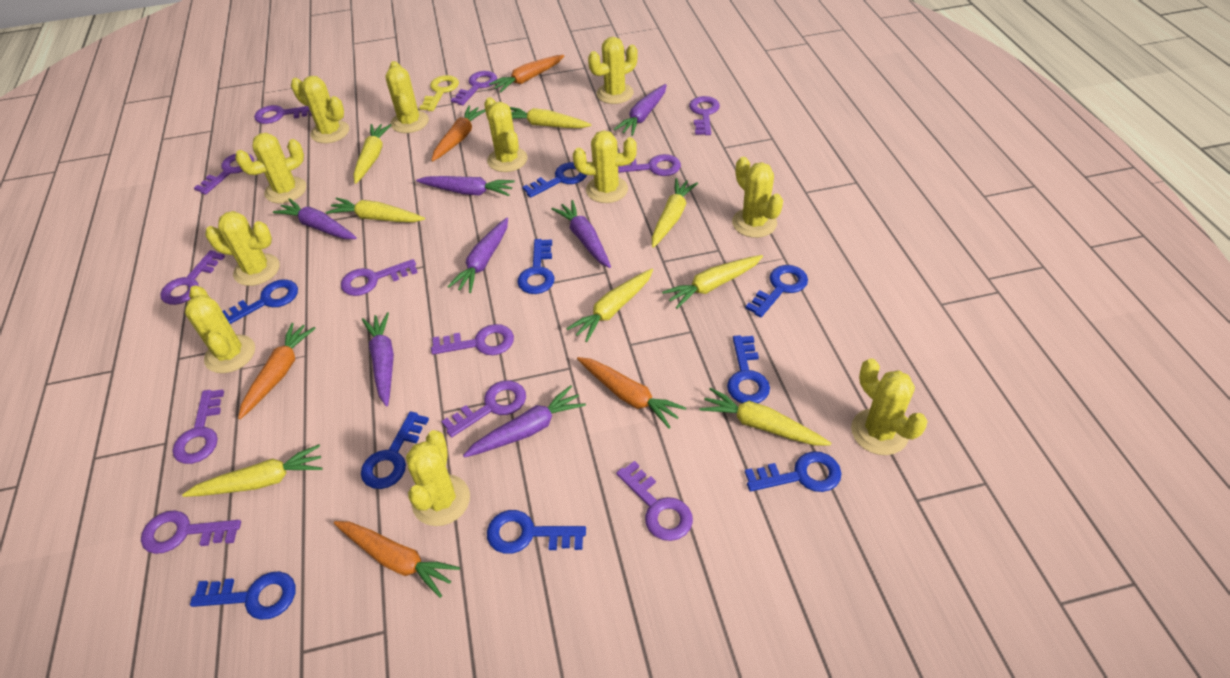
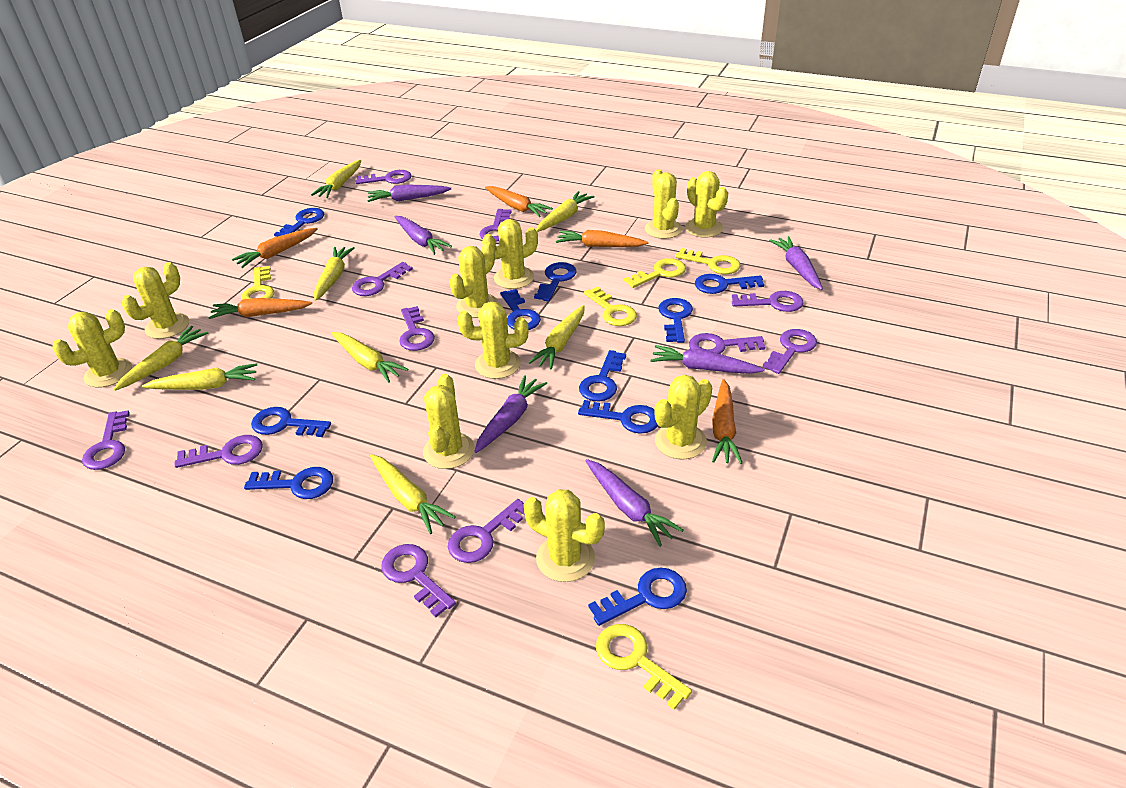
blue key: [190,571,296,620] [222,279,298,324] [361,411,429,489] [487,510,586,554] [517,239,554,294] [522,162,587,198] [727,335,770,403] [745,265,808,318] [745,451,842,492] = 9 -> [244,467,333,499] [251,407,331,437] [274,208,324,237] [500,289,541,330] [534,262,577,302] [578,400,658,434] [579,350,626,401] [588,568,687,626] [658,298,693,343] [695,274,764,294] = 10
purple carrot: [273,198,357,239] [362,312,394,406] [416,176,515,196] [447,218,508,293] [463,385,586,458] [551,200,611,268] [613,84,666,136] = 7 -> [368,185,451,202] [394,216,452,255] [474,375,547,453] [585,459,683,547] [650,345,765,374] [769,236,823,290] = 6
purple key: [141,510,241,554] [160,250,225,305] [172,389,224,464] [194,154,254,195] [254,105,312,124] [341,259,418,296] [431,324,514,355] [441,380,526,437] [451,71,497,105] [616,461,693,541] [618,154,681,176] [689,96,720,135] = 12 -> [82,410,130,470] [174,435,263,468] [352,262,413,296] [355,170,411,184] [381,544,456,617] [399,306,435,351] [448,499,525,563] [479,209,511,242] [689,333,765,354] [732,291,804,312] [763,329,817,374] = 11
yellow cactus: [185,286,255,373] [205,211,280,286] [235,133,306,203] [291,76,349,143] [385,61,429,133] [406,430,470,526] [484,97,528,172] [573,130,637,203] [588,37,638,104] [732,157,783,238] [851,358,927,455] = 11 -> [52,309,132,388] [122,262,189,339] [423,374,474,469] [449,242,498,318] [458,302,529,379] [482,219,538,289] [524,489,605,582] [645,169,682,239] [654,375,712,460] [685,171,728,238] = 10
yellow key: [419,75,459,111] = 1 -> [241,266,274,300] [584,286,637,326] [596,624,692,710] [624,258,686,288] [675,248,740,274] = 5

